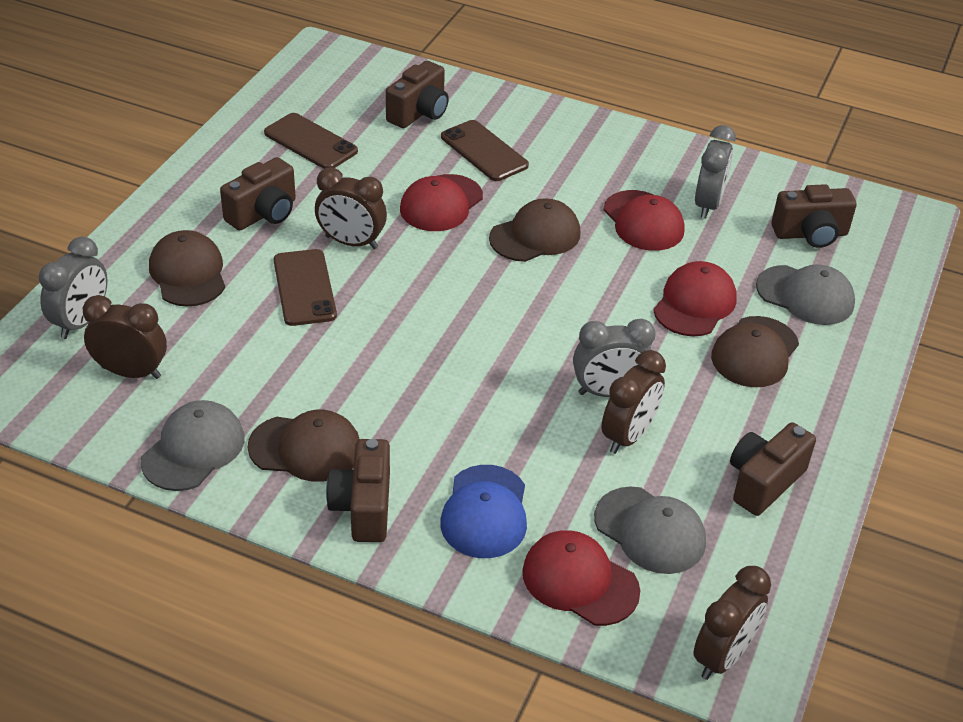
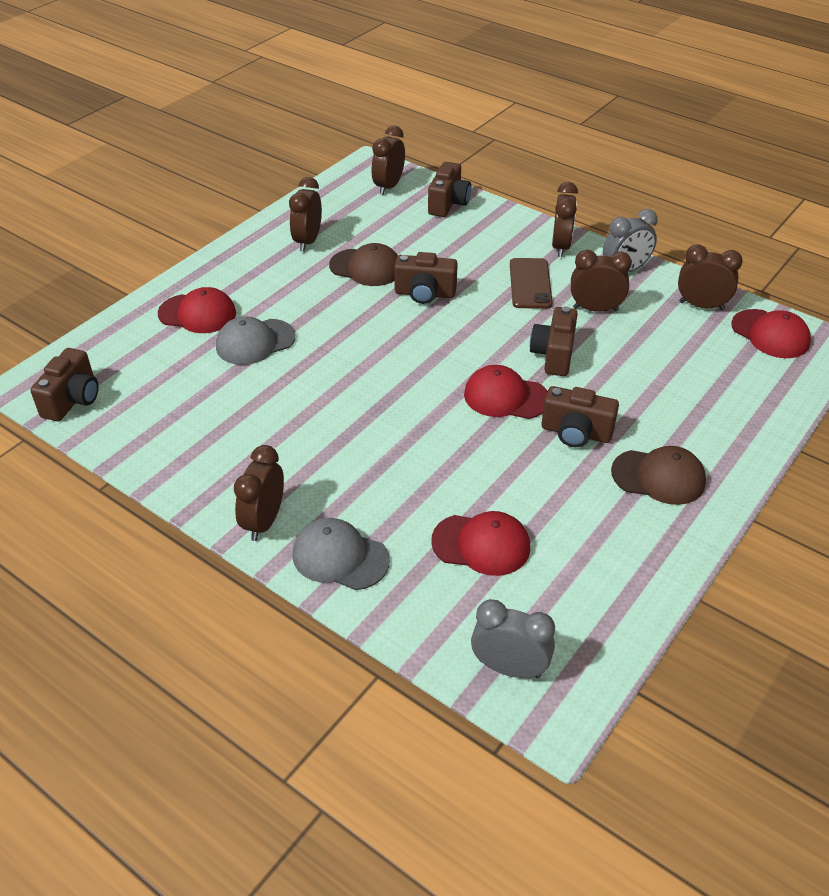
blue cap: [440,465,527,558] = 1 -> none = 0
brown cap: [149,230,225,307] [248,410,359,482] [489,198,581,262] [711,316,799,387] = 4 -> [329,243,398,286] [611,446,706,505] = 2
brown clock: [83,295,167,379] [315,167,387,249] [601,350,666,454] [693,566,771,680] = 4 -> [234,445,284,541] [289,177,322,252] [372,126,405,195] [552,182,578,257] [571,250,632,312] [678,245,743,310] = 6
brown phone: [264,113,358,169] [274,249,337,326] [441,120,529,181] = 3 -> [510,258,553,309] = 1
grey cap: [141,400,244,491] [594,486,706,574] [756,264,855,325] = 3 -> [216,316,296,365] [292,518,390,590] = 2
grey clock: [39,237,107,339] [573,318,655,397] [695,125,736,219] = 3 -> [471,599,555,678] [603,209,658,272] = 2

